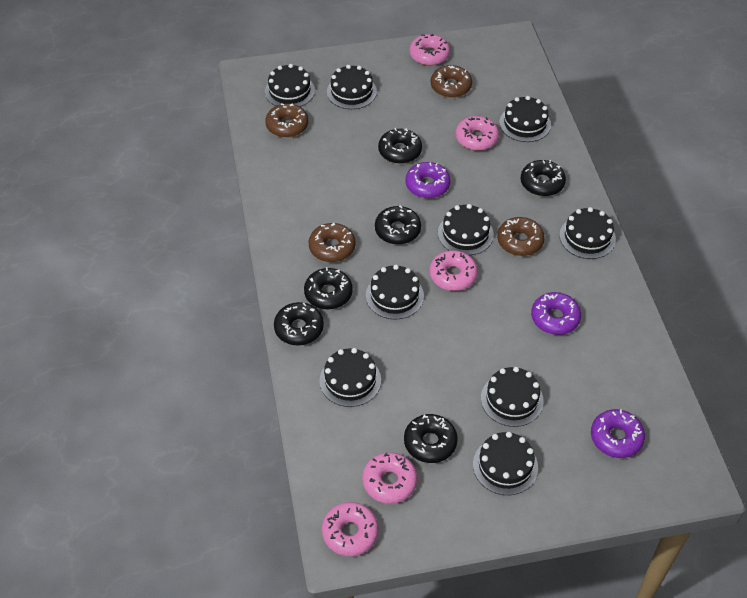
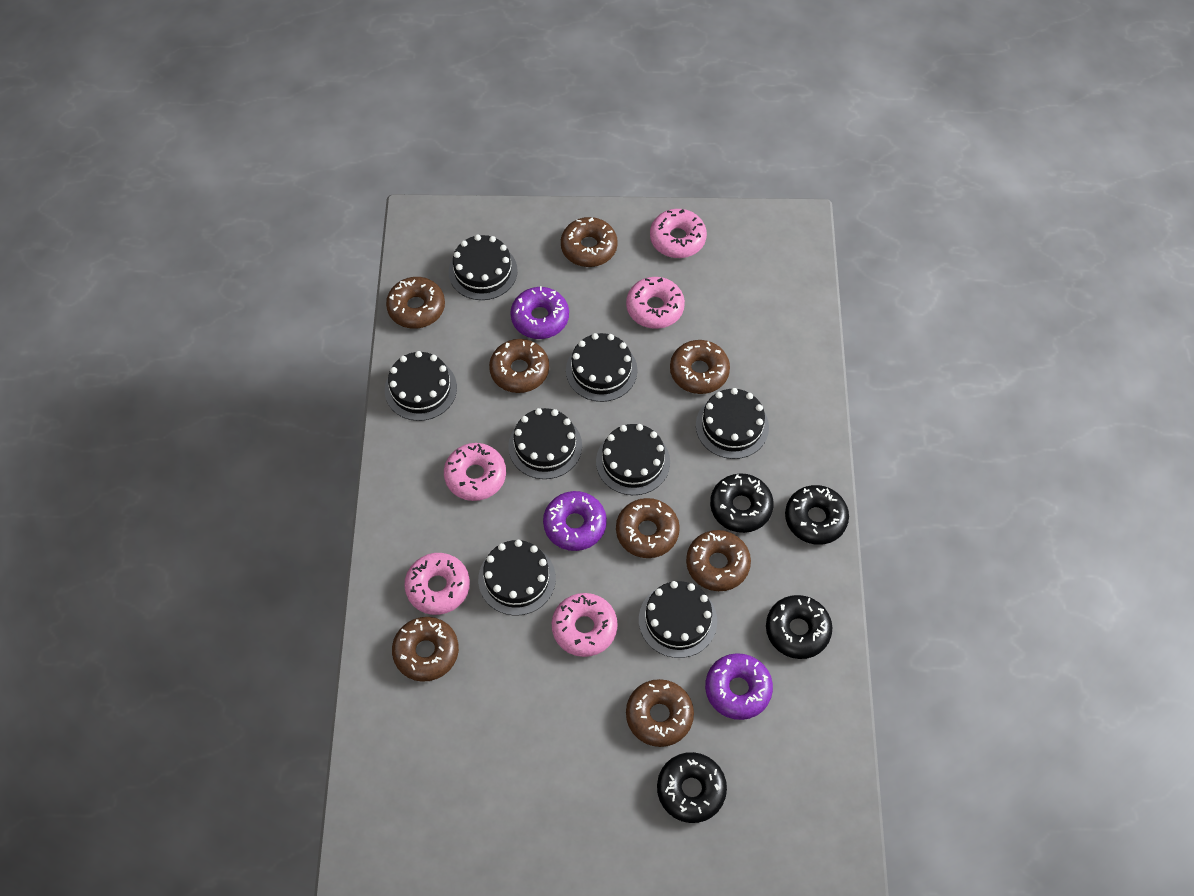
black cake: [265,64,315,107] [320,348,381,407] [327,65,377,109] [366,265,424,319] [438,204,494,255] [473,432,538,495] [481,367,544,427] [500,96,551,142] [559,207,616,259] = 9 -> [385,351,457,421] [449,234,518,300] [478,540,556,616] [508,408,582,479] [566,333,638,402] [596,424,670,495] [639,581,717,658] [696,388,769,459] = 8
black donut: [274,302,324,346] [304,267,353,310] [375,206,421,245] [378,128,422,164] [404,414,458,463] [521,160,566,196] = 6 -> [657,752,727,823] [710,473,774,533] [766,595,832,659] [785,485,849,545] = 4
brown donut: [265,103,308,138] [308,223,356,262] [431,65,472,98] [497,217,545,256] = 4 -> [386,277,445,329] [392,617,459,682] [489,339,549,393] [561,217,618,267] [616,498,680,558] [626,679,694,747] [670,340,730,394] [686,530,751,591] = 8

